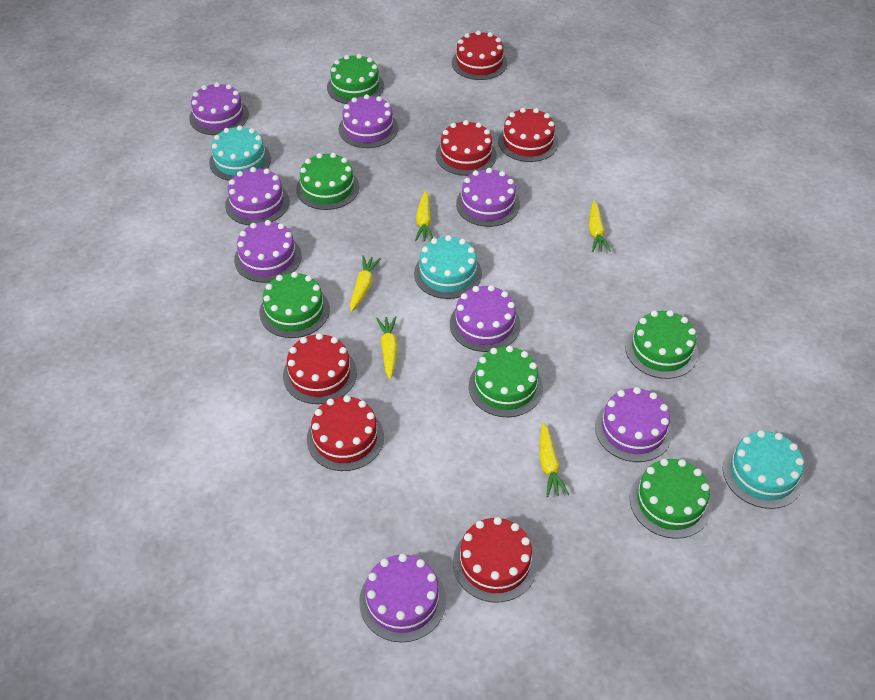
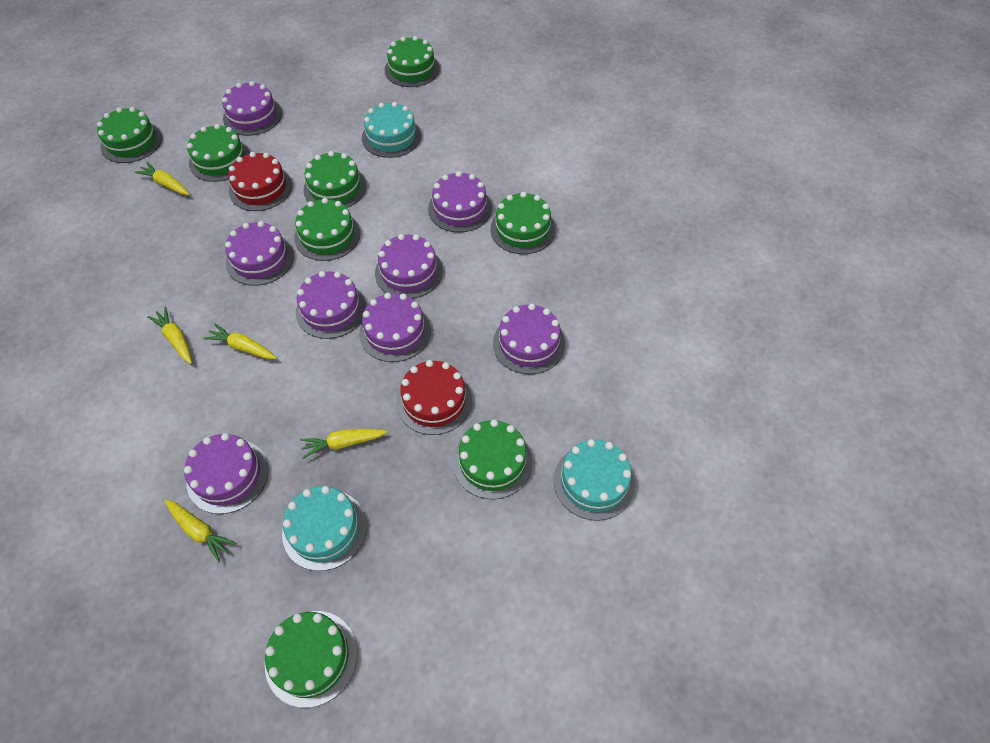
green cake: [259,272,330,338] [296,153,359,210] [327,54,384,104] [469,346,543,417] [625,310,698,379] [630,459,712,539] = 6 -> [97,107,162,163] [187,124,250,182] [265,611,358,708] [294,198,360,261] [303,151,366,208] [384,36,440,87] [453,419,532,499] [490,192,555,254] = 8
red cake: [283,333,357,404] [307,395,384,471] [436,120,497,176] [452,31,507,80] [453,517,538,602] [498,108,558,162] = 6 -> [228,152,292,211] [396,360,472,435] = 2

